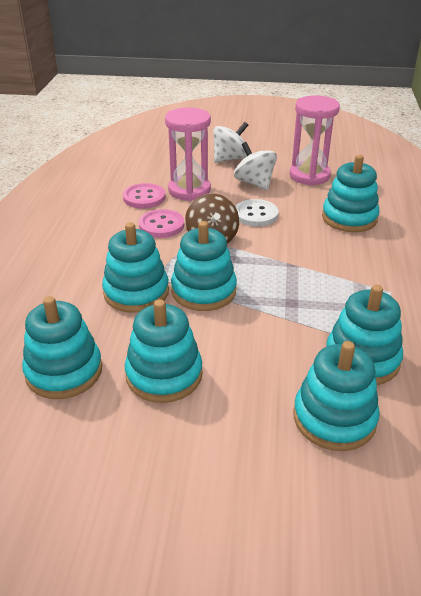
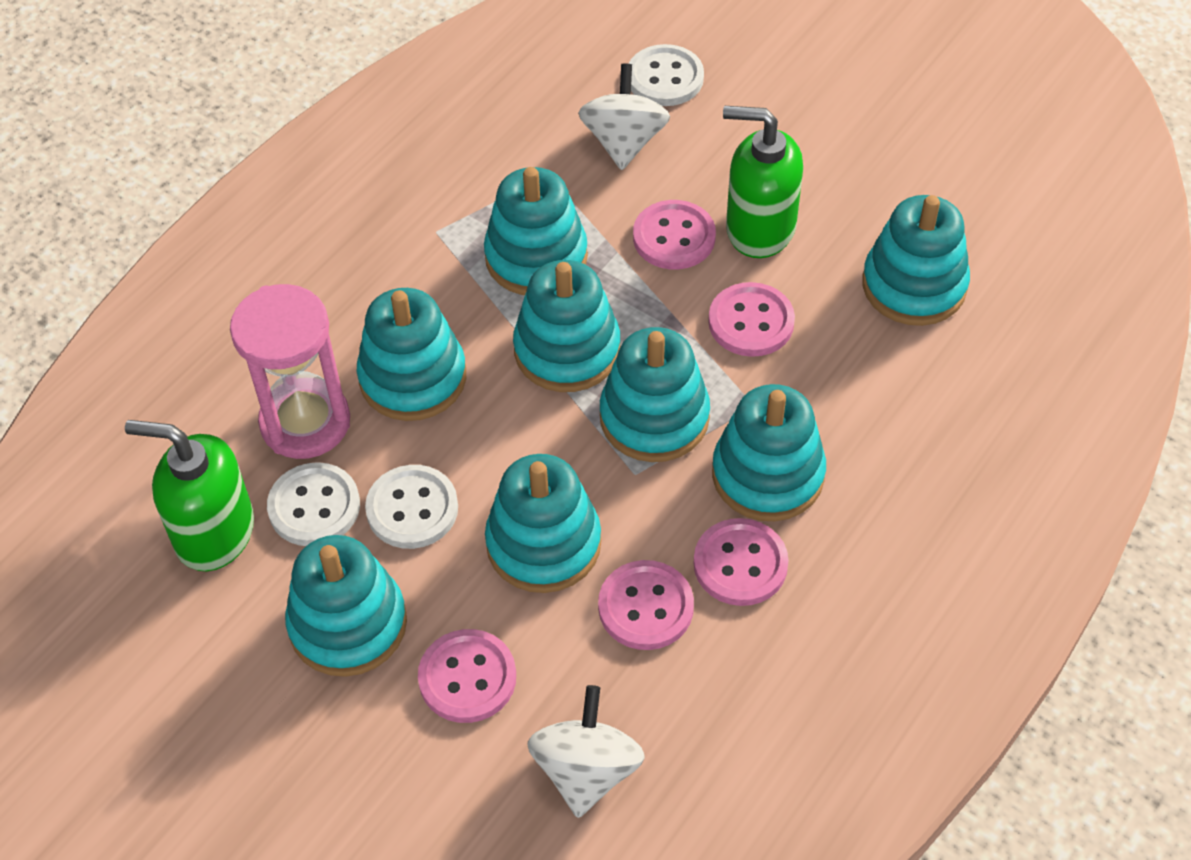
brown spinning top: [185,193,239,244] = 1 -> none = 0
green soap dispenser: none = 0 -> [125,420,254,571] [723,106,803,258] = 2
pink button: [123,183,165,209] [139,209,184,238] = 2 -> [418,629,516,723] [598,560,694,650] [633,200,716,269] [694,518,788,606] [708,282,795,357] = 5
pink hourglass: [165,107,211,201] [290,95,340,186] = 2 -> [230,284,350,459] = 1
turquoise stacking toy: [22,296,102,399] [102,222,169,313] [125,299,203,403] [171,221,237,311] [294,341,380,451] [322,155,380,232] [326,285,403,385] = 7 -> [285,535,407,677] [357,288,466,421] [484,167,588,295] [485,454,601,593] [513,260,620,392] [600,327,710,462] [712,384,826,521] [862,195,970,326] = 8
white button: [235,199,278,227] = 1 -> [267,462,360,546] [365,465,458,549] [629,44,704,106] = 3

